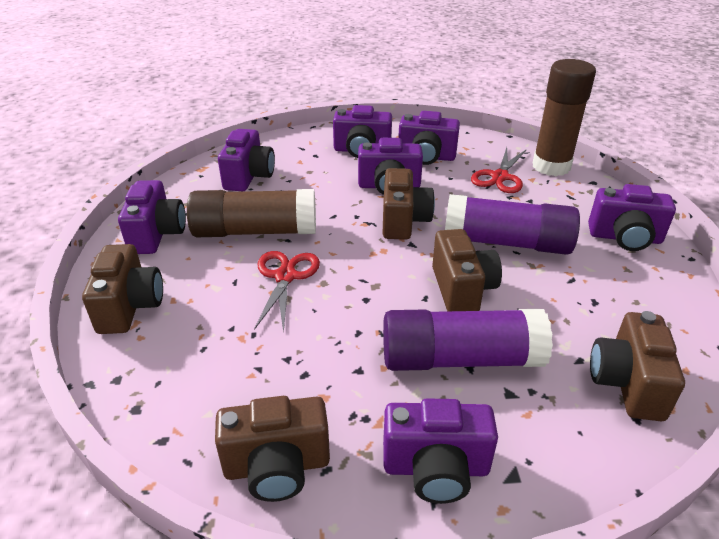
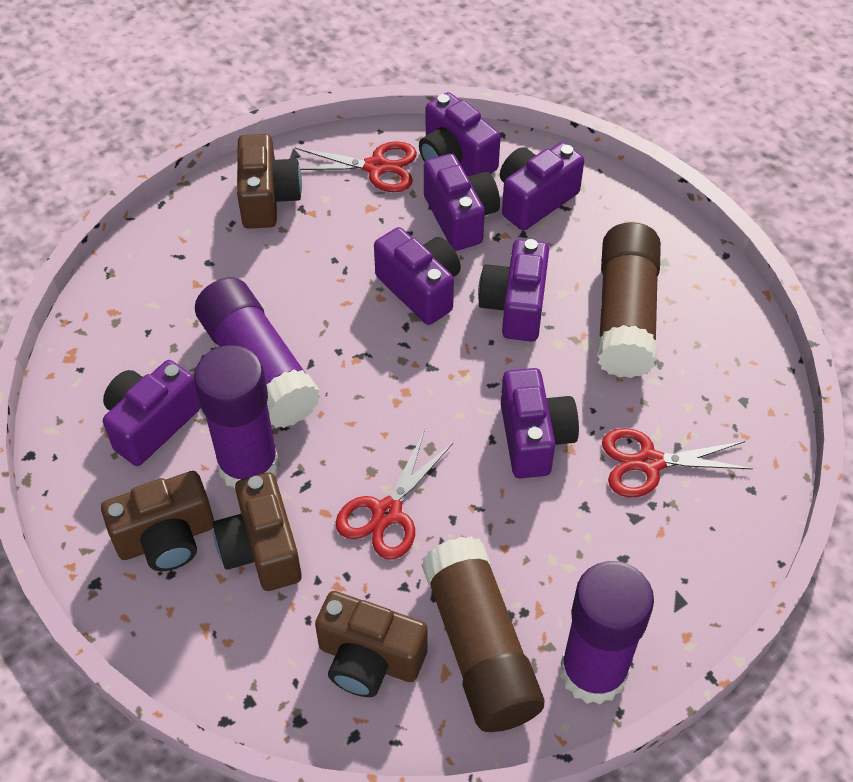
brown camera: [82,244,163,334] [215,396,330,502] [383,168,435,240] [432,229,502,311] [590,311,685,421] = 5 -> [101,471,214,571] [213,472,302,591] [237,134,302,229] [315,591,428,697] = 4
purple glue stick: [383,309,553,371] [445,194,580,255] = 2 -> [194,345,279,489] [195,277,321,428] [560,561,654,705] = 3
red scissors: [254,251,320,333] [471,147,527,193] = 2 -> [295,141,417,192] [336,430,453,560] [602,428,753,497] = 3

